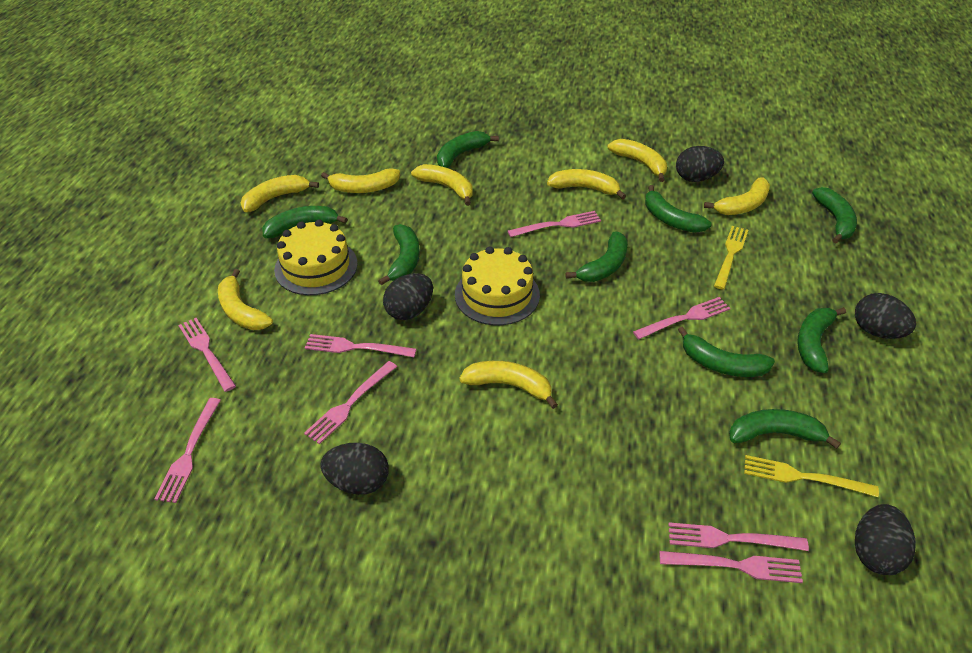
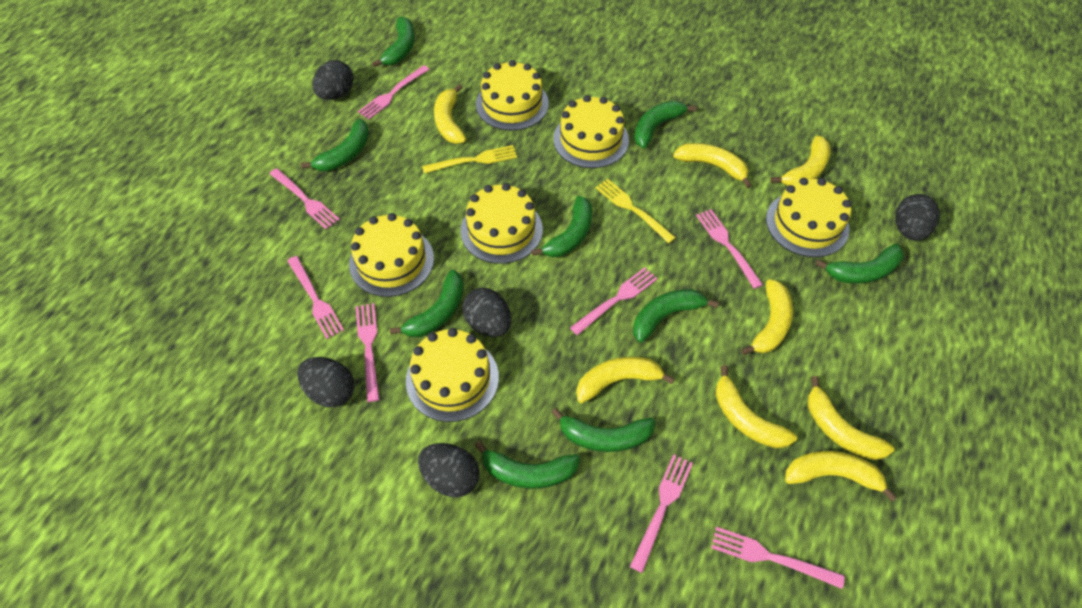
yellow cake: [274,219,358,295] [455,246,540,325] = 2 -> [349,213,434,297] [406,328,499,422] [460,183,543,264] [476,60,549,130] [553,95,629,168] [766,178,851,257] = 6

